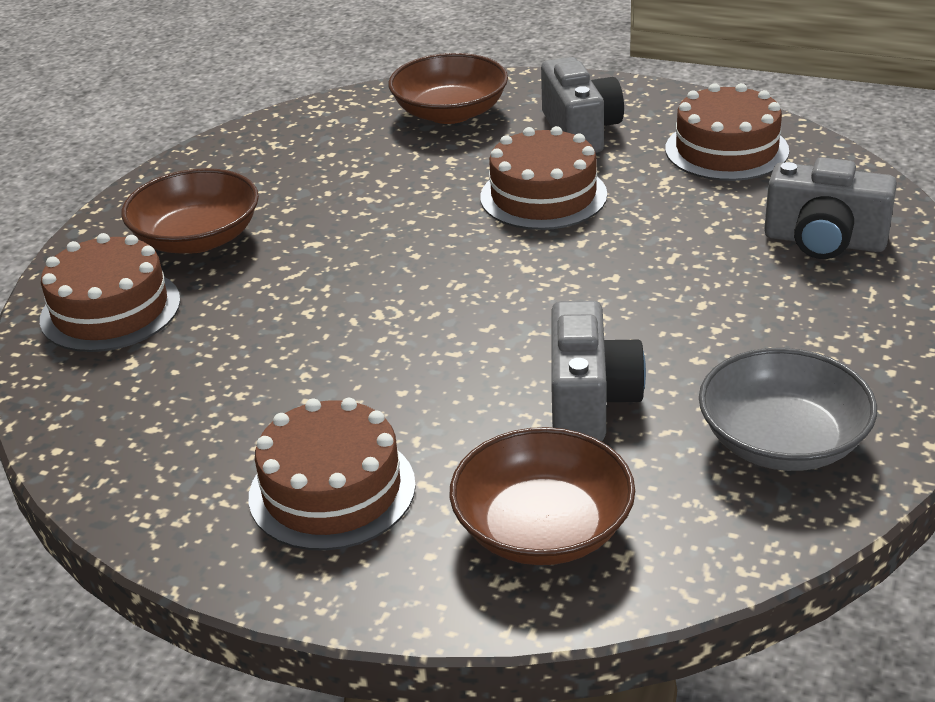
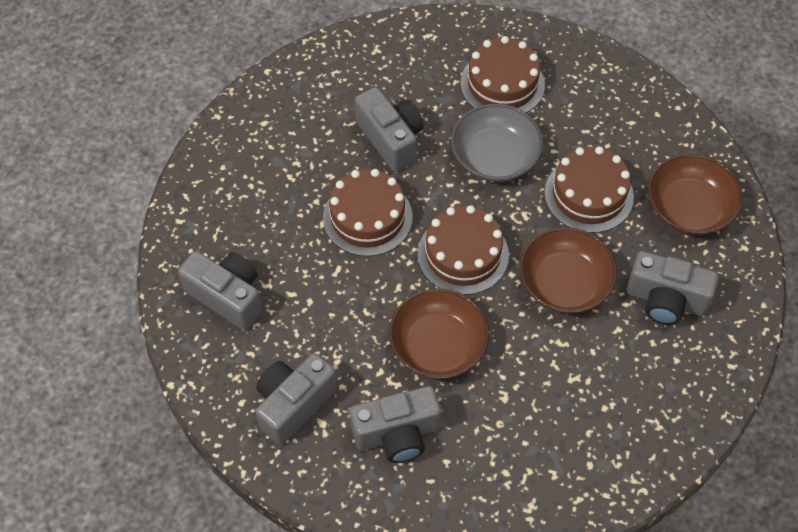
grey camera: [541,57,624,153] [551,300,646,441] [764,157,897,259] = 3 -> [178,251,262,330] [256,353,337,445] [350,386,441,463] [355,87,424,172] [626,251,719,325] = 5

